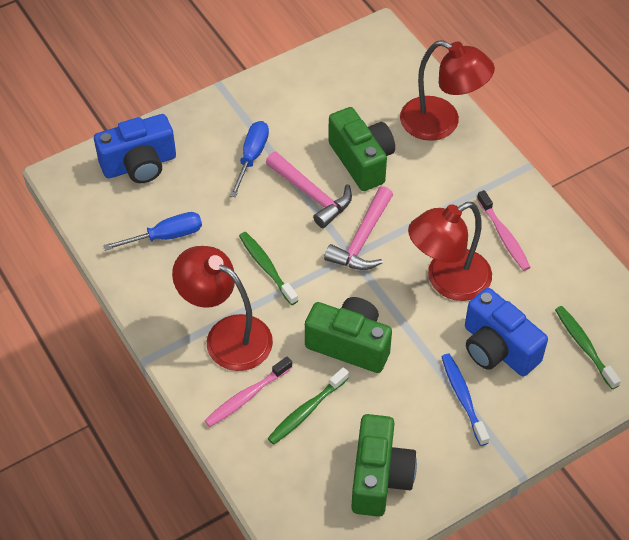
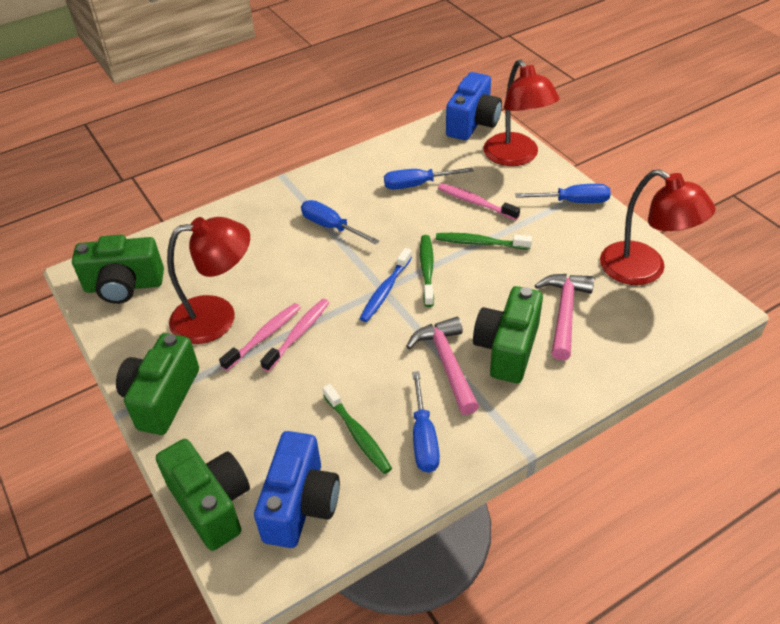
blue screwdriver: [103,212,202,251] [230,121,269,197] = 2 -> [301,200,380,245] [384,167,474,190] [412,371,440,473] [515,184,611,203] = 4
green camera: [305,297,392,373] [328,107,395,191] [352,414,417,517] = 3 -> [72,235,164,304] [116,333,199,435] [156,439,250,551] [473,286,543,383] = 4
pink toothbrush: [204,356,293,427] [477,190,531,271] = 2 -> [219,303,301,371] [260,299,330,372] [438,183,520,220] = 3

